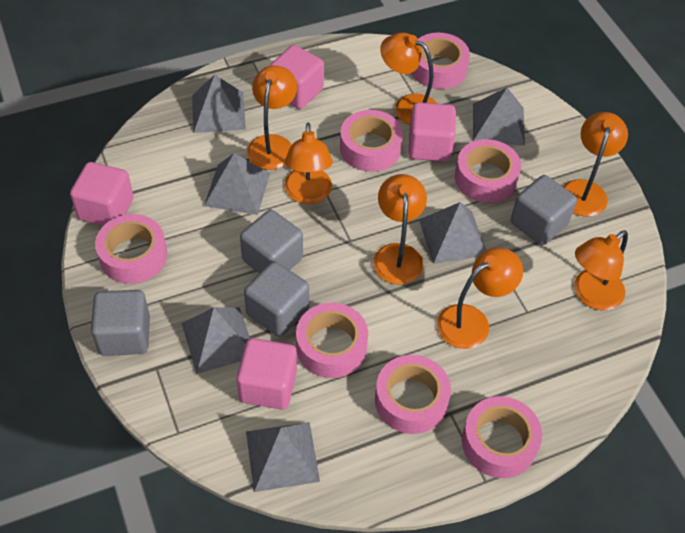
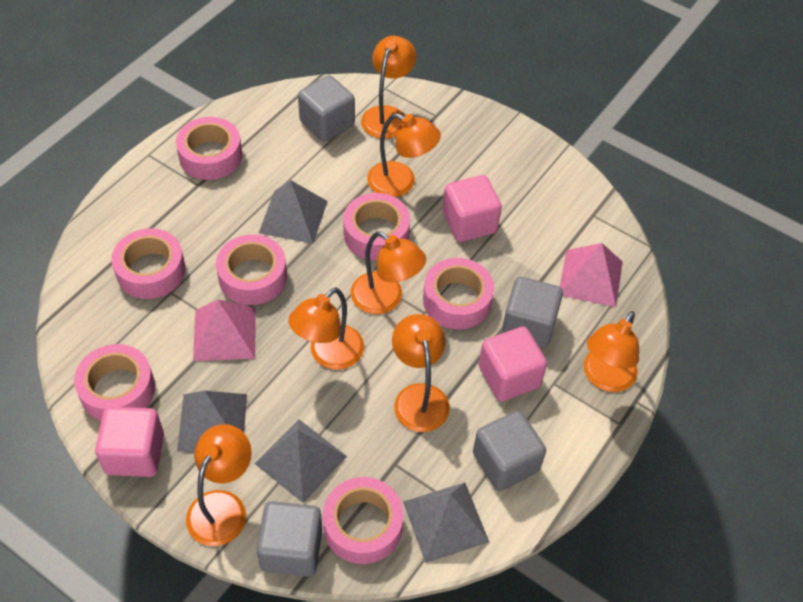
grey pyramid: [182,307,250,374] [192,75,246,133] [204,153,270,215] [246,422,320,492] [419,202,486,264] [473,88,525,146] = 6 -> [177,391,247,452] [255,419,347,503] [259,180,328,244] [403,482,489,563] = 4
pink cube: [70,162,133,226] [236,338,297,410] [270,45,324,109] [408,102,456,162] = 4 -> [95,407,164,477] [443,175,502,242] [479,326,547,401] = 3
pink pyramid: none = 0 -> [193,300,256,361] [560,243,623,307] = 2

